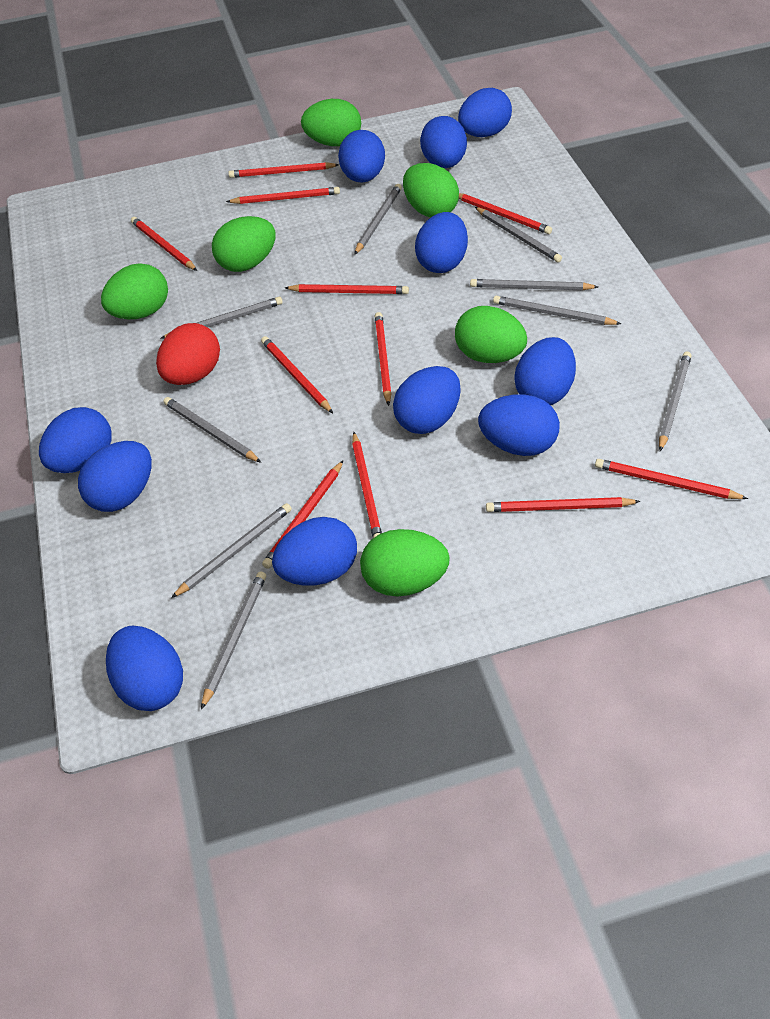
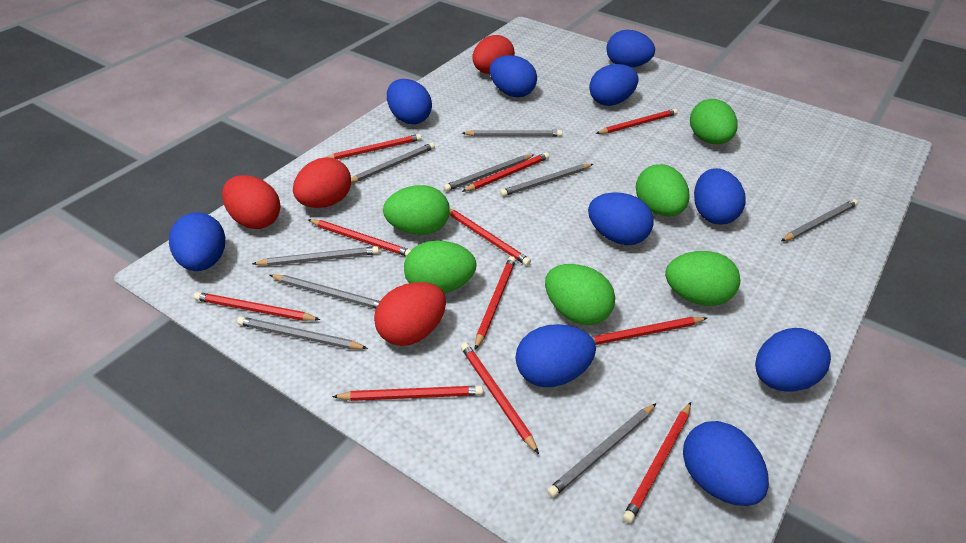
blue egg: [39,407,111,473] [78,441,152,512] [106,626,183,711] [272,517,357,586] [338,130,385,182] [393,366,461,434] [415,212,468,273] [420,116,467,168] [458,88,512,137] [478,394,560,456] [515,337,576,405] = 11 -> [169,212,225,271] [387,79,432,124] [490,55,537,97] [515,324,596,387] [588,192,654,245] [589,64,639,106] [606,30,655,67] [683,421,769,506] [694,168,746,224] [755,328,831,392] = 10
red egg: [156,323,220,385] = 1 -> [222,175,281,229] [293,157,351,208] [374,282,446,346] [472,35,515,74] = 4

